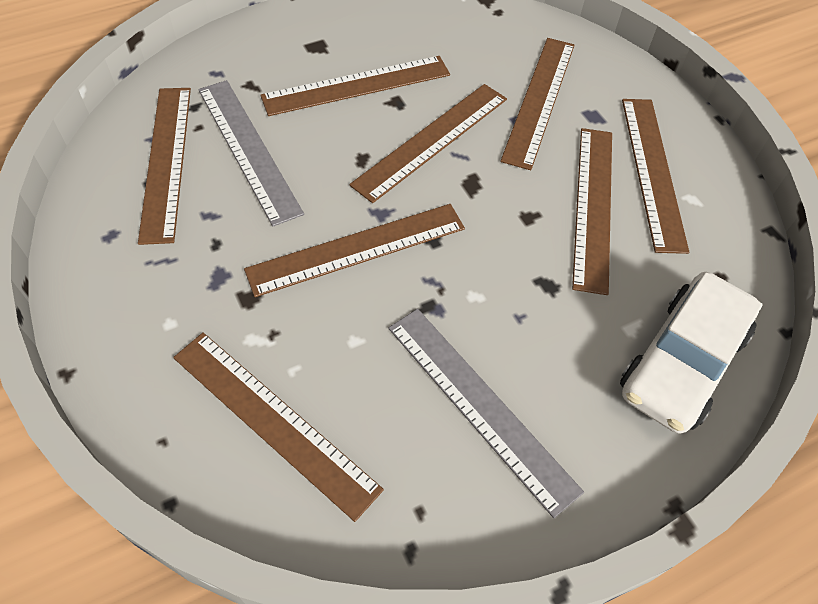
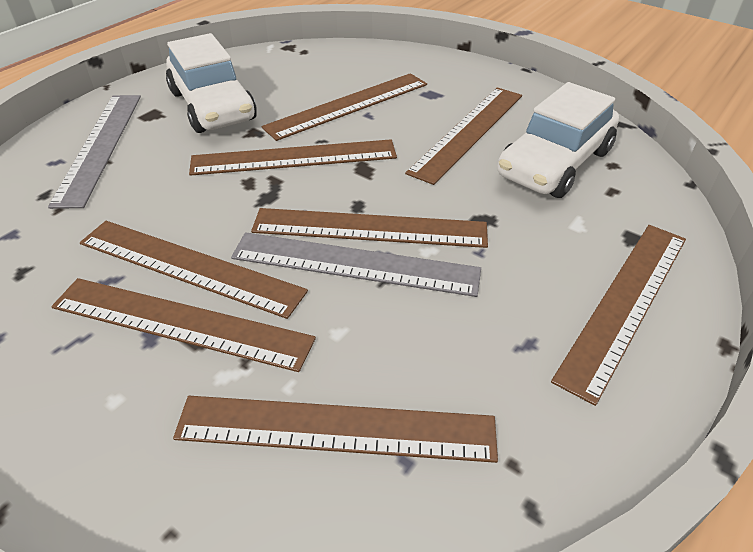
white car: [620,272,762,434] = 1 -> [166,33,257,133] [497,82,619,198] = 2

